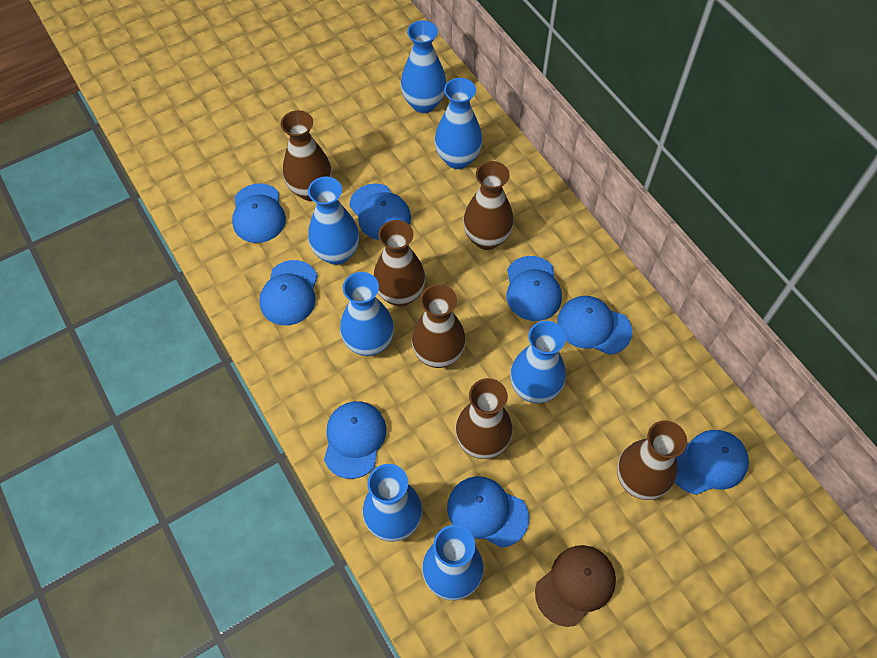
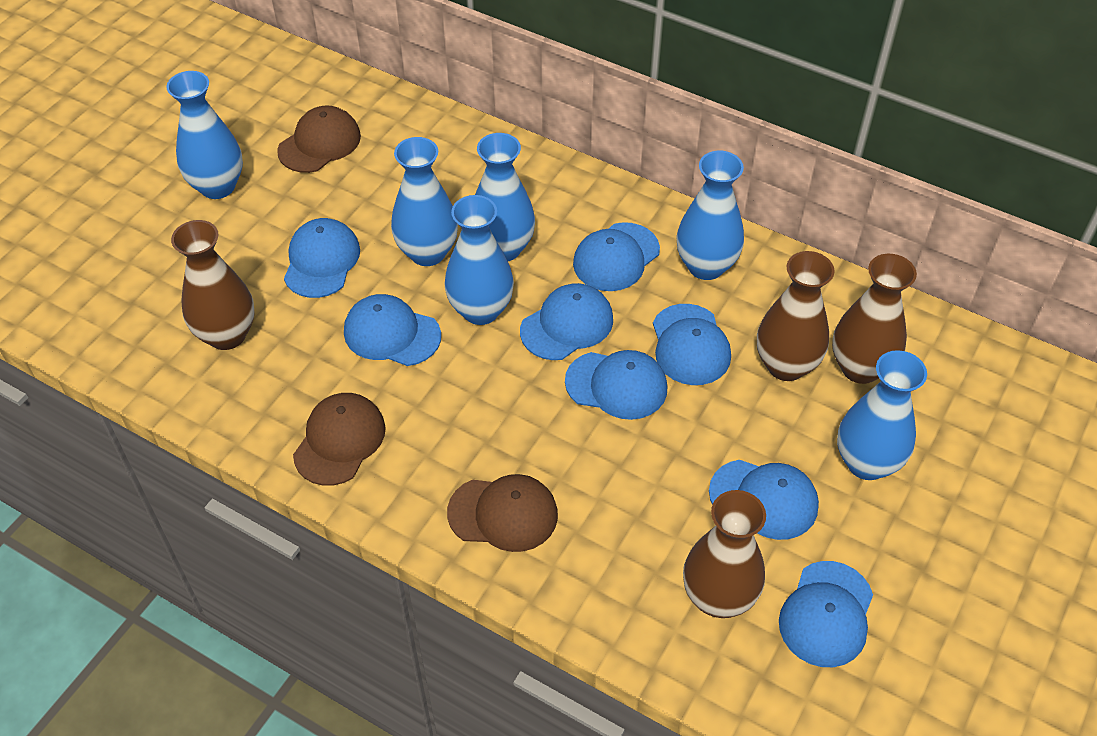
blue vase: [308,177,359,265] [340,272,394,356] [363,464,422,542] [401,20,447,113] [422,525,484,600] [435,78,482,169] [510,321,566,403] = 7 -> [166,71,243,199] [391,137,458,266] [444,195,514,325] [475,133,535,261] [676,151,744,280] [837,350,927,480] = 6
brown cap: [535,545,616,627] = 1 -> [277,105,361,173] [293,393,386,486] [447,474,558,552] = 3
brown vase: [281,110,332,201] [373,220,425,306] [412,284,466,368] [455,378,513,459] [463,161,514,250] [617,421,687,500] = 6 -> [171,220,255,350] [683,490,766,618] [757,251,835,381] [832,254,917,384] = 4

